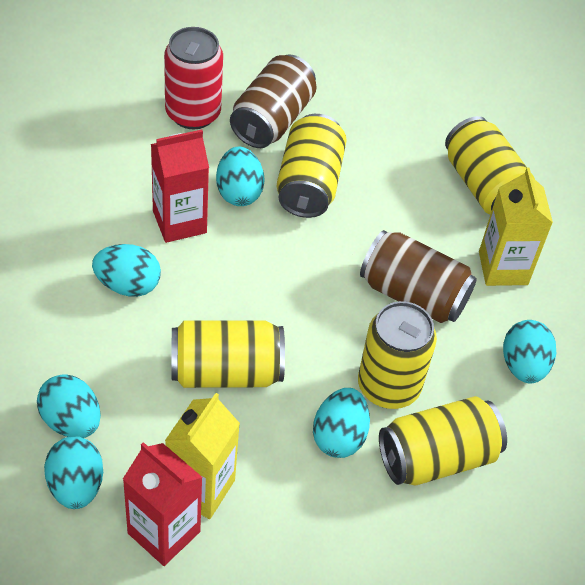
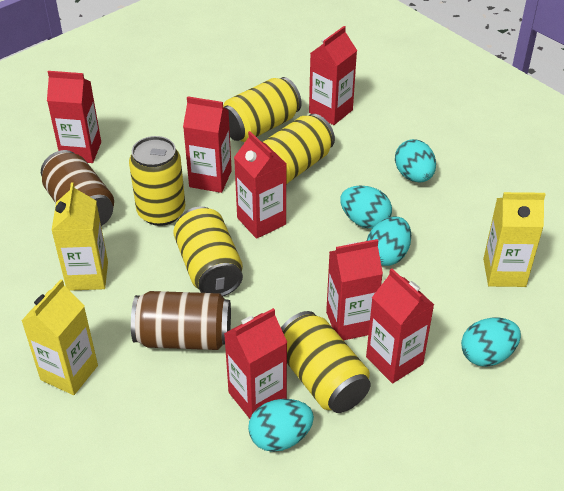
red can: [164,27,223,129] = 1 -> none = 0
red carton: [123,442,203,566] [151,130,209,243] = 2 -> [47,71,101,163] [183,96,232,193] [224,308,287,419] [234,131,286,239] [309,26,357,125] [326,239,383,340] [366,268,434,384] = 7
turquoise egg: [37,374,101,438] [44,436,103,509] [92,244,161,297] [216,147,265,206] [313,388,370,458] [503,320,556,383] = 6 -> [248,399,314,452] [340,186,392,229] [367,217,411,266] [395,139,436,182] [461,317,521,367] = 5
yellow carton: [165,393,240,519] [479,167,553,286] = 2 -> [22,279,98,395] [51,183,108,291] [483,192,546,287] = 3

